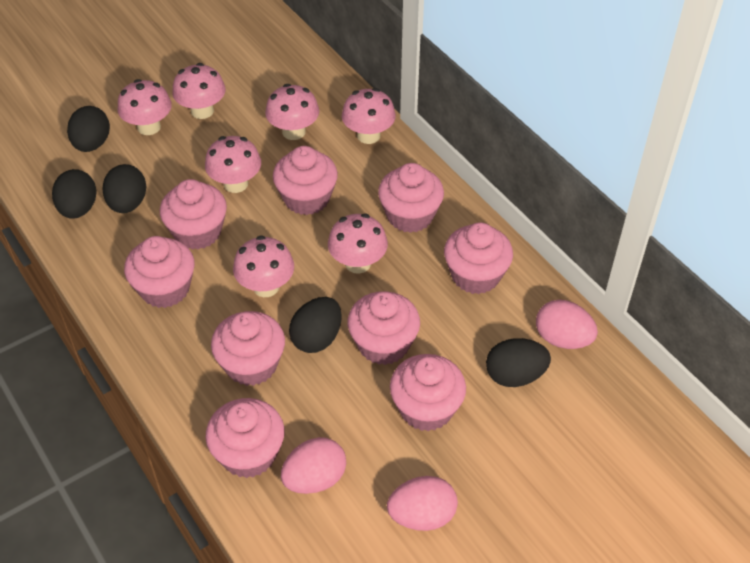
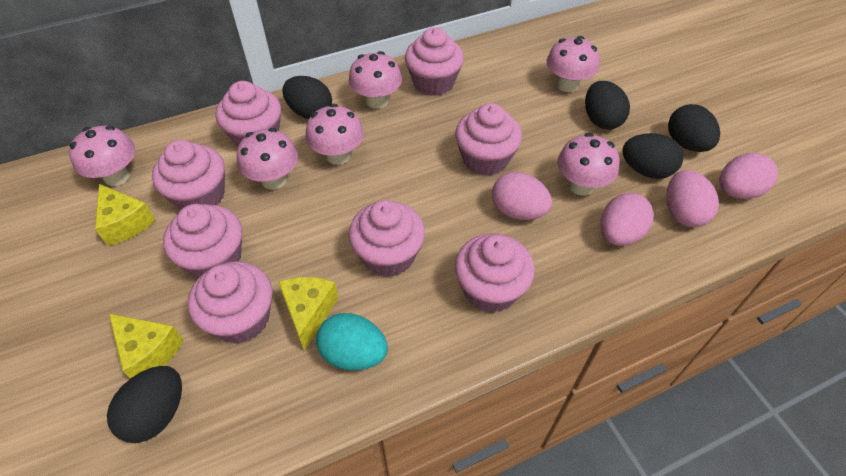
pink cupcake: [124,236,195,308] [160,179,227,250] [205,398,285,478] [211,311,285,386] [273,146,338,215] [347,291,420,365] [378,163,444,233] [390,354,466,431] [444,222,513,294] = 9 -> [152,140,225,210] [163,204,242,279] [188,261,272,344] [216,81,281,147] [349,200,425,277] [405,27,464,96] [455,103,522,176] [455,233,535,313] = 8
pink egg: [281,437,346,494] [387,476,458,531] [536,300,598,349] = 3 -> [492,172,552,220] [600,193,654,246] [666,170,719,227] [719,153,778,199] = 4
pink mushroom: [118,79,172,135] [172,63,226,119] [205,136,261,193] [233,235,294,297] [265,84,319,140] [328,213,388,274] [342,88,396,144] = 7 -> [69,126,135,186] [237,128,298,190] [305,104,364,165] [349,51,402,109] [547,36,600,92] [557,133,620,195] = 6
turquoise egg: none = 0 -> [316,313,388,371] = 1
yellow cheese: none = 0 -> [95,184,155,246] [109,314,184,379] [278,277,338,351] = 3

